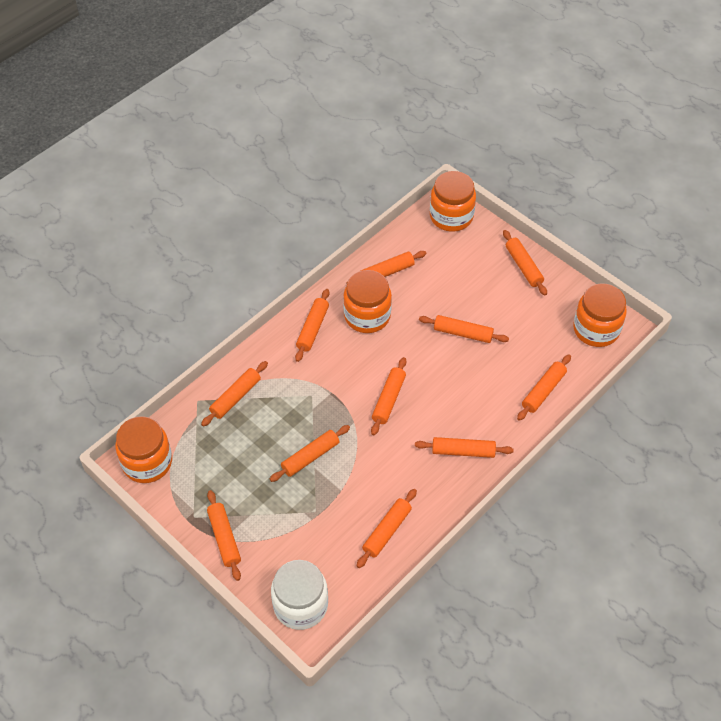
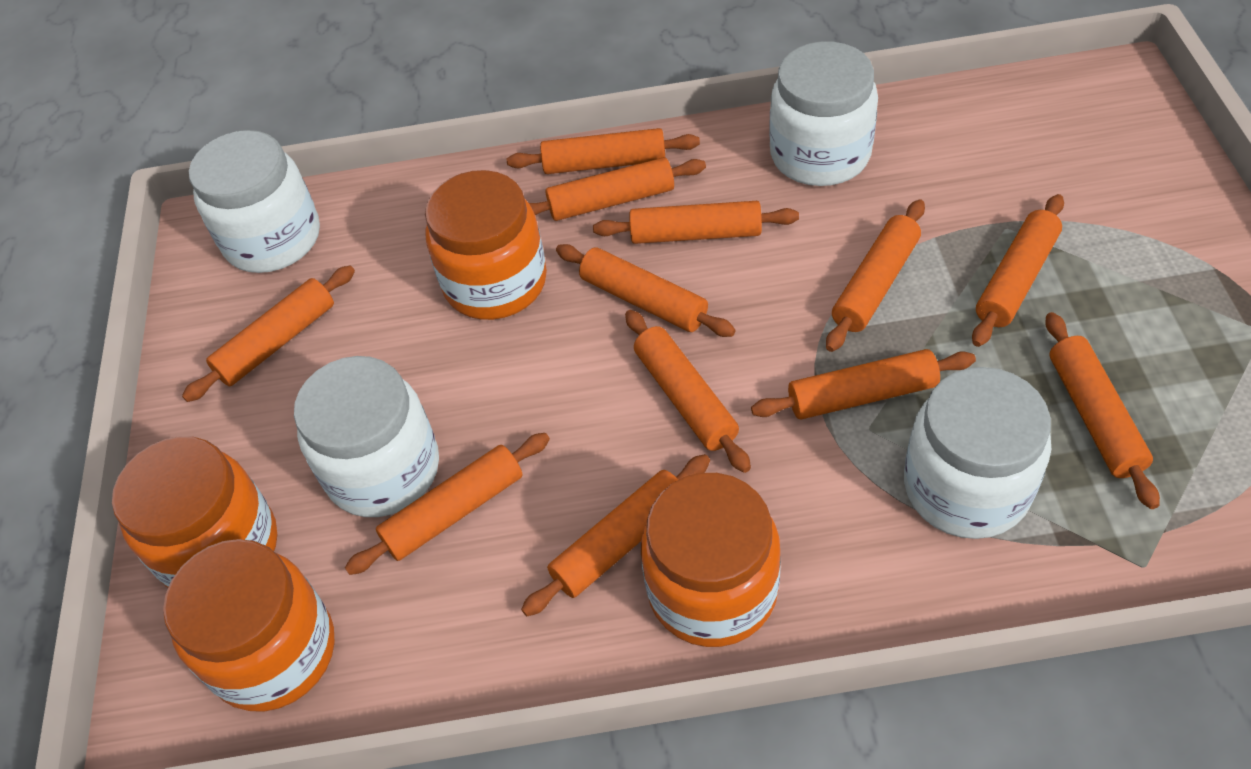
orange rolling pin: [201,361,268,427] [207,490,241,581] [270,425,350,482] [295,289,329,362] [347,251,427,282] [357,489,417,568] [371,357,406,435] [415,437,514,458] [419,315,509,343] [503,230,547,296] [517,354,571,421] = 11 -> [182,265,355,402] [345,433,550,575] [507,128,700,174] [521,454,710,616] [529,157,706,221] [556,244,736,337] [593,201,799,244] [625,310,751,473] [751,349,976,420] [826,199,925,352] [972,194,1064,347] [1045,312,1160,509] = 12
white jar: [271,560,328,630] = 1 -> [189,130,320,273] [294,356,439,517] [769,41,878,186] [904,367,1051,539] = 4

